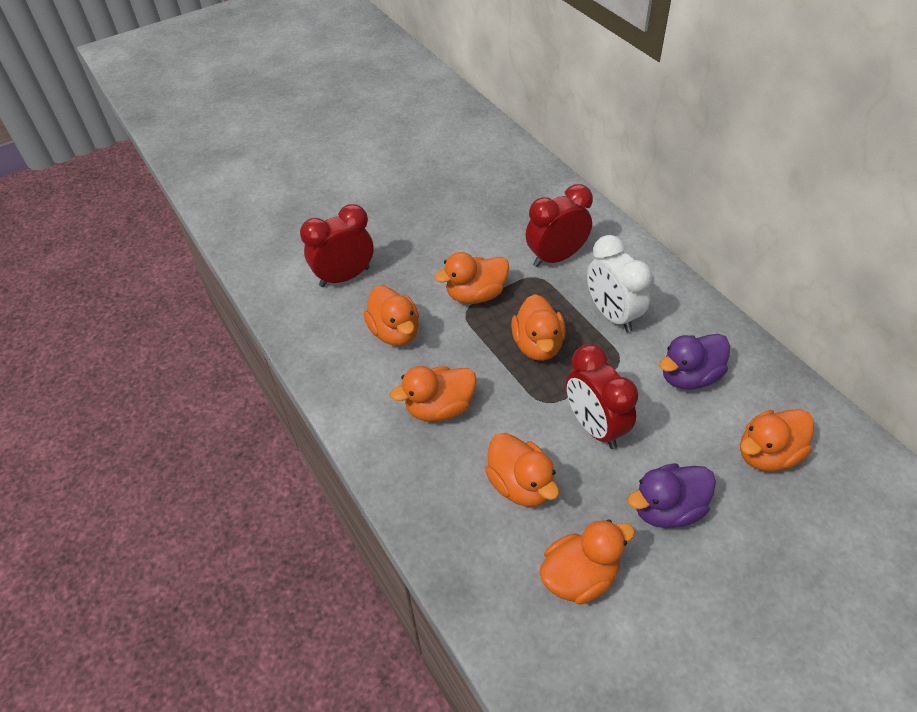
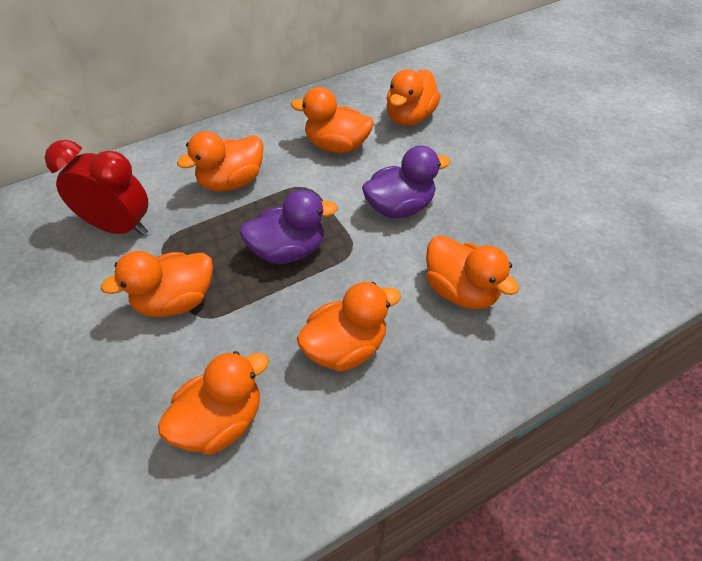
red clock: [300,204,374,287] [525,184,593,267] [566,344,638,449] = 3 -> [45,140,148,236] = 1
white clock: [587,235,652,332] = 1 -> none = 0

